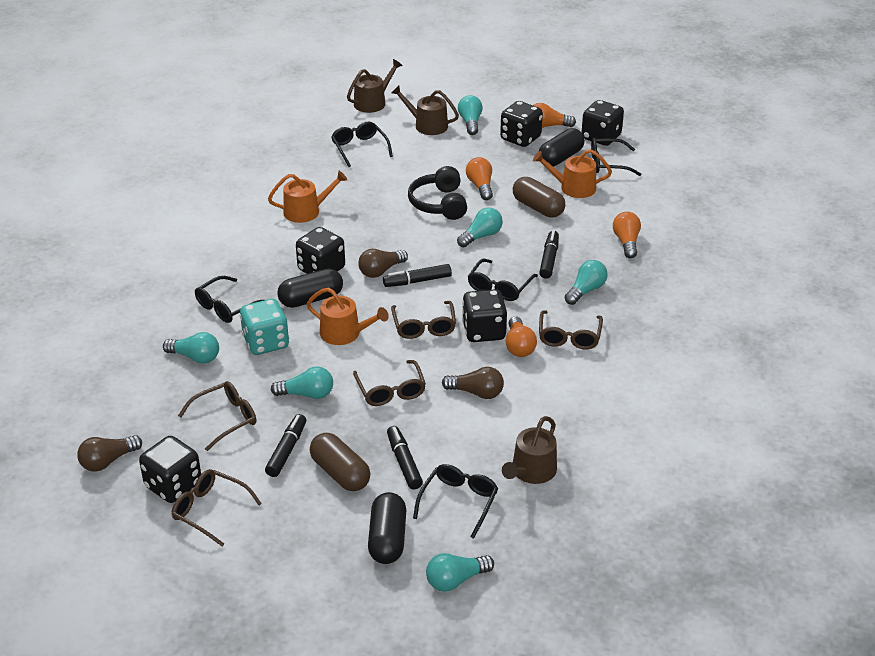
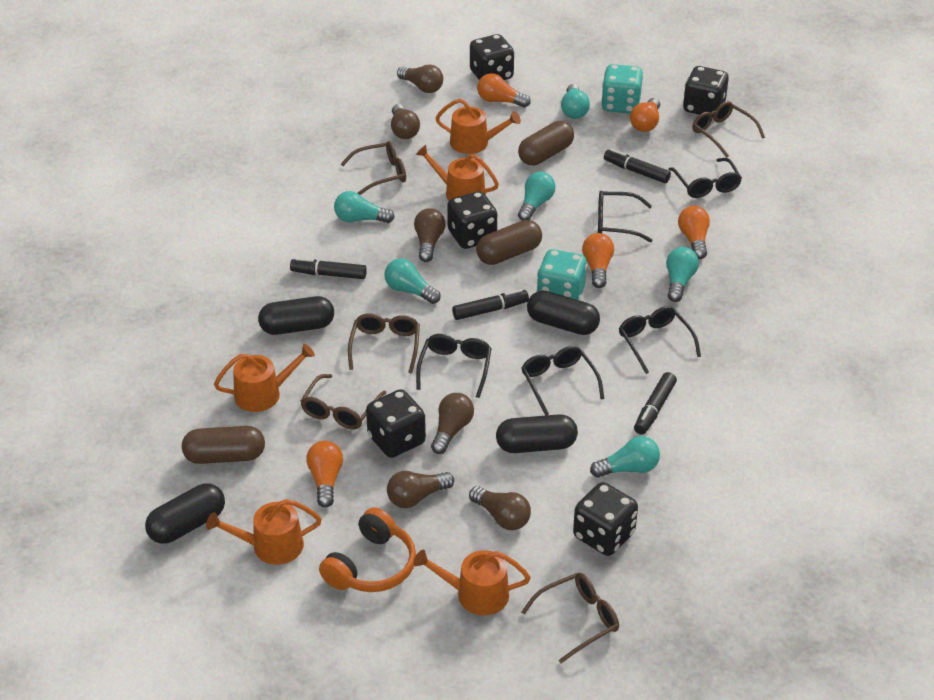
black capsule: [277,268,343,308] [368,492,406,564] [539,128,585,167] = 3 -> [145,483,225,544] [258,296,334,335] [496,414,578,453] [527,290,600,335] = 4
black headphones: [408,166,467,220] = 1 -> none = 0
brown capsule: [310,433,371,491] [513,177,565,218] = 2 -> [182,426,265,464] [476,220,542,265] [518,121,574,165] = 3
brown light bulb: [77,435,142,472] [358,249,408,278] [442,367,504,399] = 3 -> [387,471,454,508] [391,104,420,139] [397,65,443,93] [414,208,446,262] [431,393,474,454] [469,486,531,530] = 6
brown watering can: [347,59,403,113] [391,86,459,135] [502,416,557,484] = 3 -> none = 0
orange headphones: none = 0 -> [319,507,416,592] = 1
orange light bulb: [466,157,493,200] [506,316,537,357] [533,103,576,128] [613,212,641,258] = 4 -> [306,441,343,507] [477,73,530,108] [582,233,614,288] [630,98,660,132] [678,206,710,259] = 5
orange watering can: [268,171,347,223] [307,288,389,345] [533,149,612,198] = 3 -> [206,499,322,565] [214,344,315,412] [413,550,531,615] [416,145,499,201] [436,99,521,154] = 5
turquoise dice: [240,299,289,355] = 1 -> [536,249,587,301] [601,64,643,114] = 2

